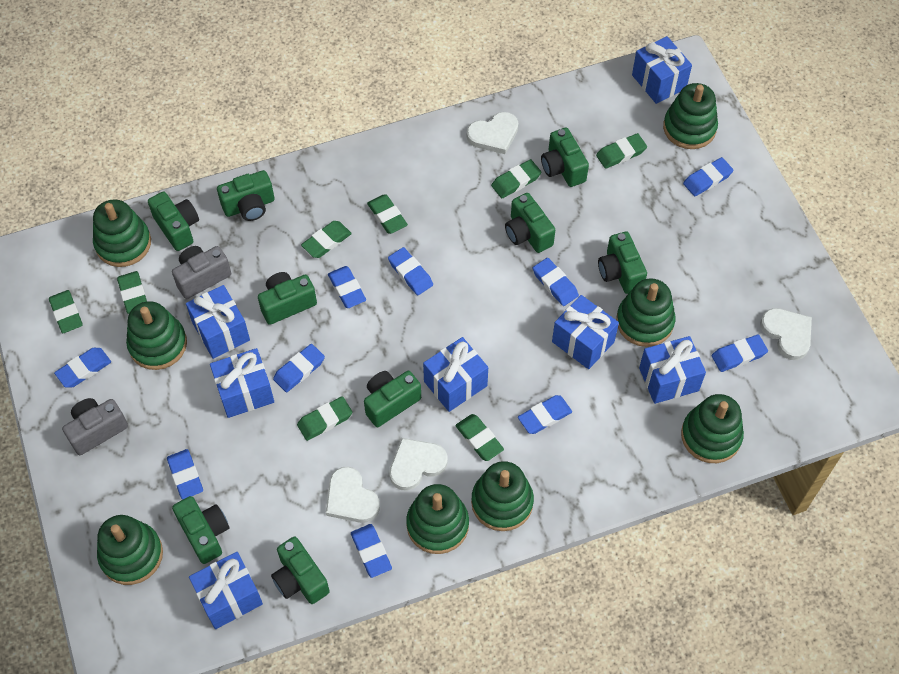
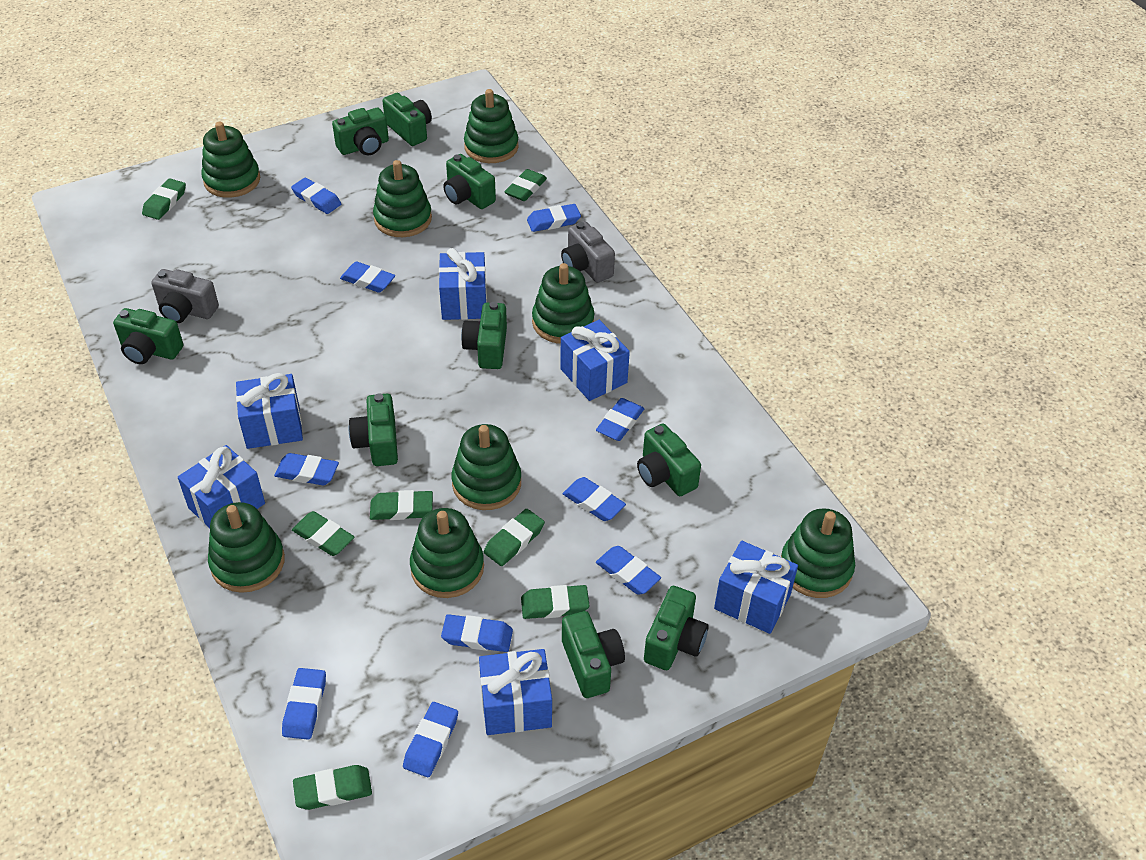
blue gift: [186,285,250,359] [189,552,263,629] [210,348,274,418] [423,337,488,412] [552,295,619,369] [632,36,692,104] [639,336,706,404] = 7 -> [178,445,265,528] [236,373,303,449] [439,248,487,320] [479,649,552,735] [560,320,630,401] [714,541,798,634] = 6
green eraser: [49,290,83,333] [117,271,147,314] [297,396,353,441] [301,221,352,258] [367,195,408,234] [455,414,504,461] [491,159,542,198] [596,133,647,169] = 8 -> [142,178,186,220] [292,511,354,556] [293,765,372,810] [370,490,433,520] [484,509,545,566] [504,169,547,201] [521,585,590,619] = 7
white heart: [326,467,380,523] [389,438,448,491] [467,112,518,154] [760,308,812,360] = 4 -> none = 0

